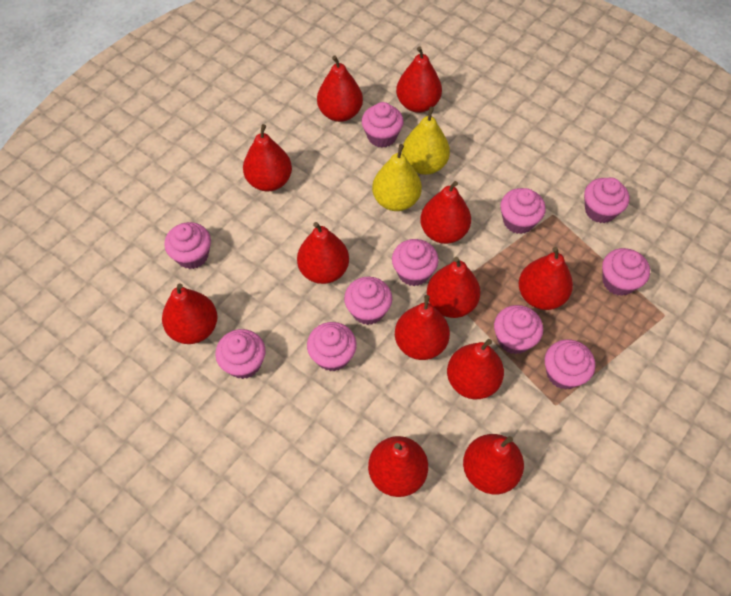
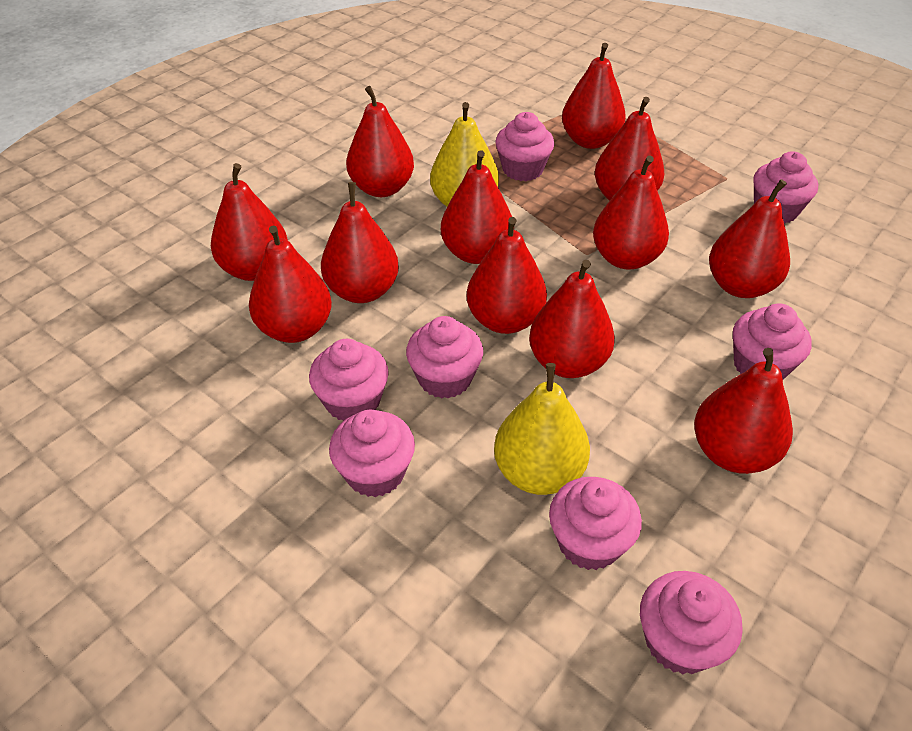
pink cupcake: [164,222,211,269] [215,329,266,379] [307,322,357,371] [344,277,392,325] [362,102,404,148] [392,239,439,286] [494,305,543,354] [500,188,546,234] [545,339,595,390] [584,178,629,223] [602,248,650,296] = 11 -> [309,339,389,421] [329,410,415,497] [406,316,483,399] [495,112,554,181] [549,477,642,570] [640,571,743,675] [733,304,812,380] [753,151,818,224] = 8

